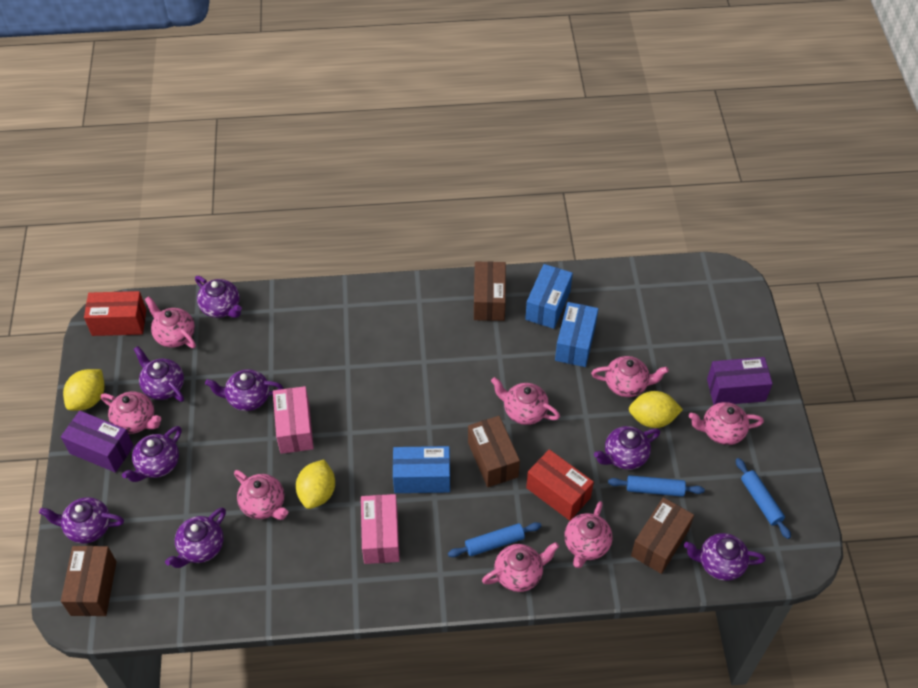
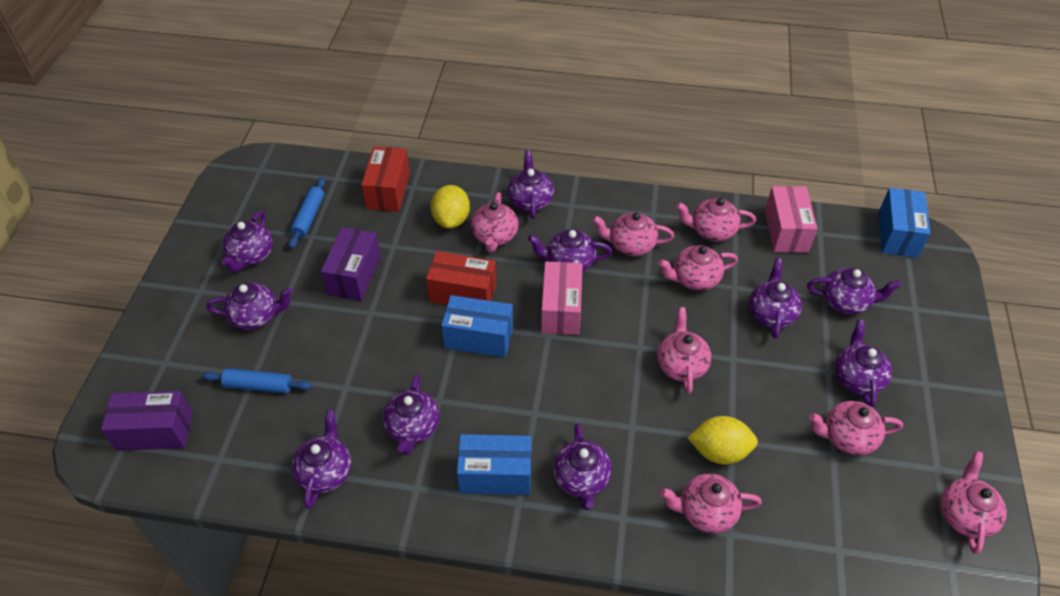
blue rolling pin: [448,522,541,557] [608,475,705,497] [736,458,791,539] = 3 -> [201,368,312,393] [288,177,326,249] = 2
brown box: [61,546,117,616] [468,416,520,487] [474,261,506,321] [631,497,694,574] = 4 -> none = 0
purple teapot: [39,497,124,544] [122,426,182,482] [134,346,184,402] [165,507,226,568] [195,276,242,318] [205,369,283,411] [594,426,660,470] [684,533,765,581] = 8 -> [206,283,293,330] [221,211,273,272] [291,410,351,509] [383,374,440,455] [508,150,554,219] [528,229,612,272] [553,423,612,510] [749,258,802,339] [807,268,901,315] [835,320,892,408] = 10
yellow lemon: [63,369,105,411] [296,459,335,509] [629,391,683,428] = 3 -> [430,185,470,229] [688,416,758,465] = 2

